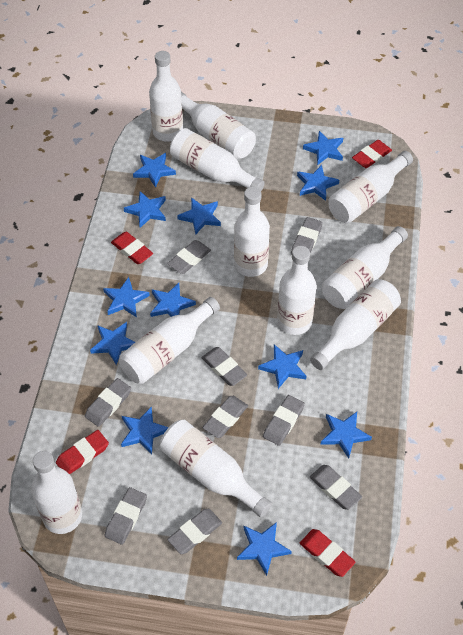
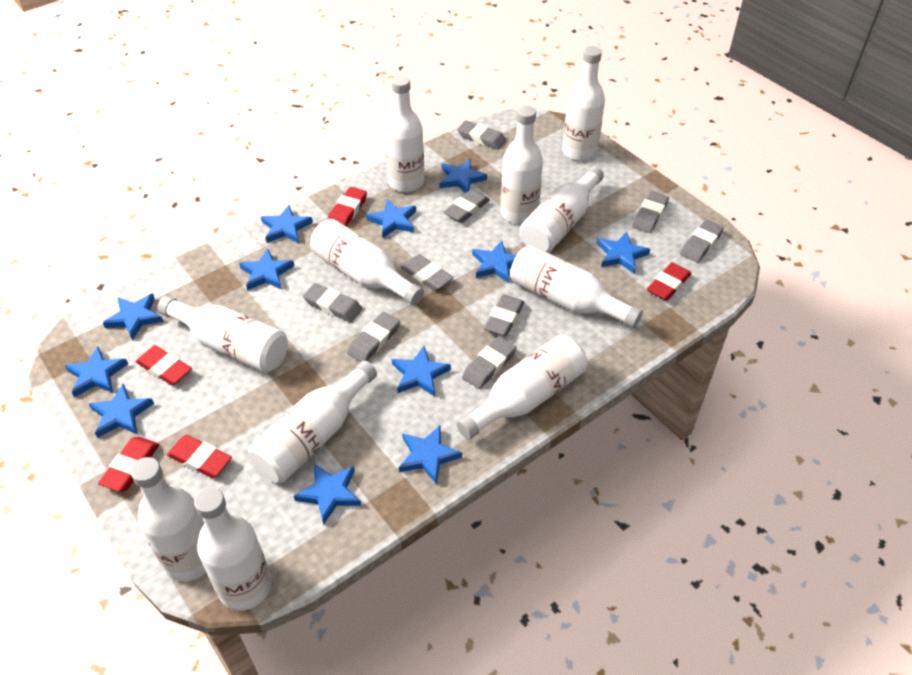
red eraser: [56,430,109,474] [111,232,153,264] [300,529,355,577] [352,140,392,168] = 4 -> [98,437,160,492] [136,345,192,385] [167,435,232,478] [328,187,367,226] [647,262,691,301] = 5

